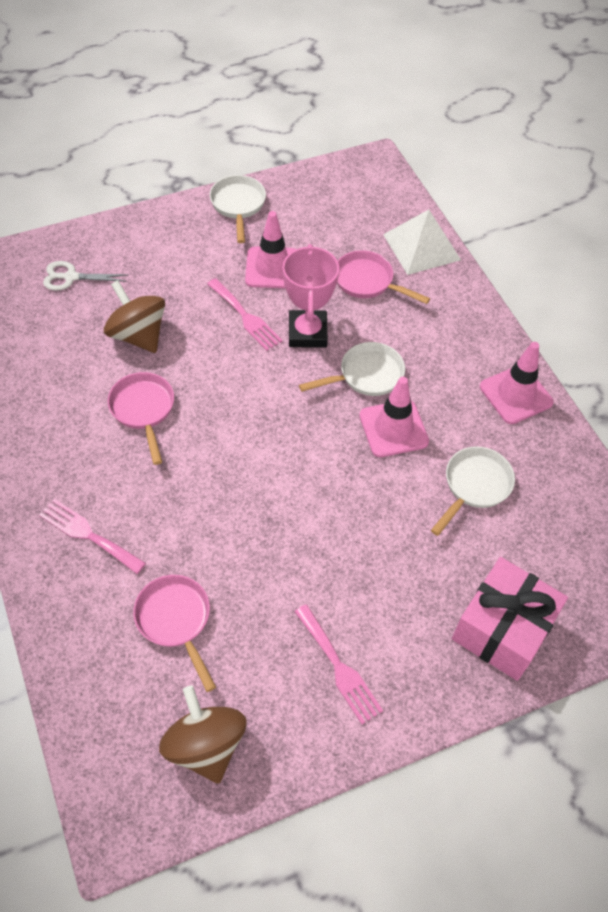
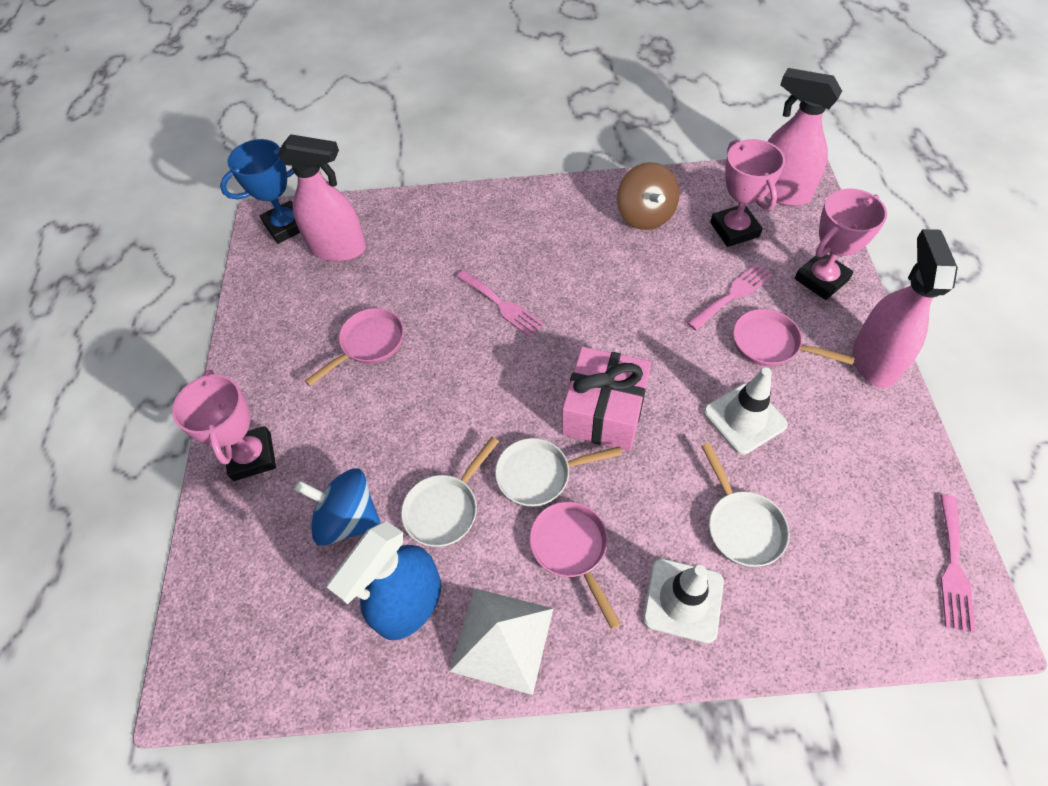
blue spinning top: none = 0 -> [294,468,381,546] = 1
blue spray bottle: none = 0 -> [327,521,441,640] = 1
blue trophy: none = 0 -> [220,139,300,244] = 1
brown spinning top: [104,280,165,353] [159,685,247,784] = 2 -> [617,162,679,230] = 1
pink spray bottle: none = 0 -> [278,134,366,262] [765,68,842,206] [852,229,958,388] = 3
pink traffic cone: [245,211,296,288] [359,377,429,457] [480,342,554,424] = 3 -> none = 0
pink trophy: [283,244,339,348] = 1 -> [172,370,276,481] [710,139,785,247] [795,189,887,300] = 3
white scissors: [43,261,127,291] = 1 -> none = 0
white traffic cone: none = 0 -> [643,558,724,643] [704,368,788,455] = 2

